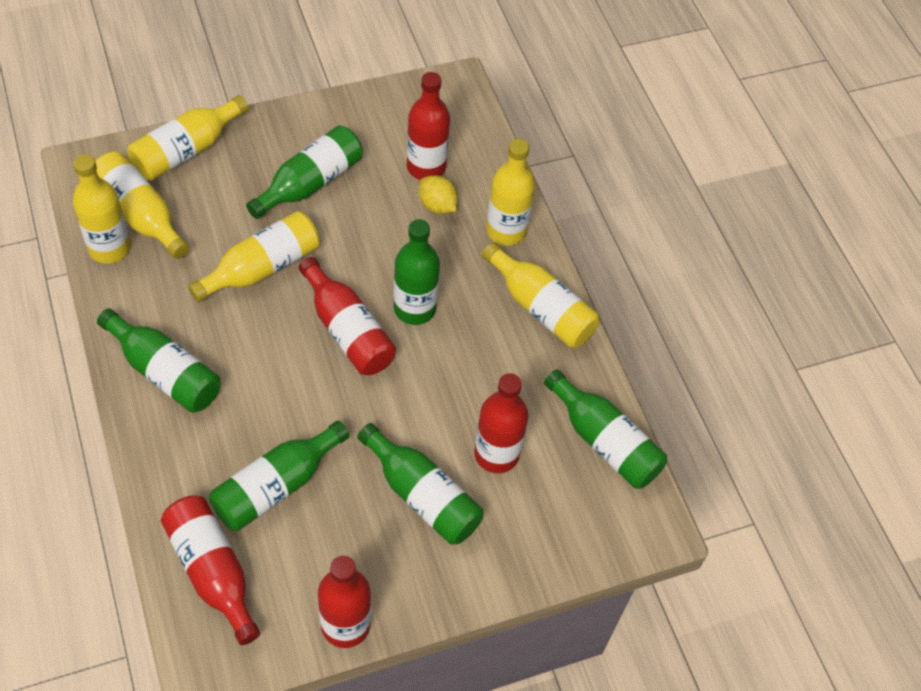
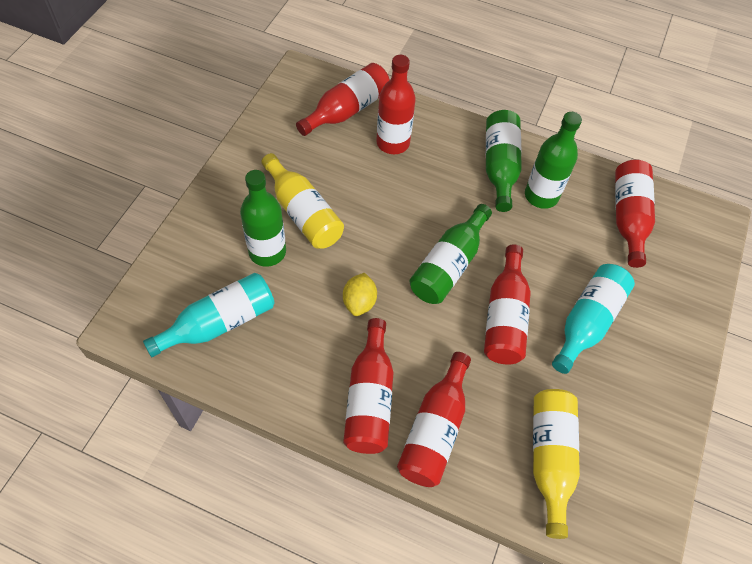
green bottle: [97,308,221,413] [209,420,349,531] [246,125,363,219] [357,423,483,545] [393,219,440,325] [544,369,667,489] = 6 -> [240,170,286,267] [409,204,492,304] [486,110,522,212] [525,112,582,209] = 4
red bottle: [161,495,260,645] [298,257,396,375] [318,556,371,648] [407,72,450,180] [474,373,528,473] = 5 -> [296,63,390,136] [343,318,394,454] [376,55,416,154] [397,352,471,487] [484,245,531,365] [615,159,655,268] = 6
turquoise bottle: none = 0 -> [143,273,274,357] [552,264,635,374] = 2
yellow bottle: [73,154,131,264] [95,152,189,259] [127,95,249,181] [188,211,320,302] [482,242,599,348] [486,139,535,246] = 6 -> [261,153,344,249] [533,389,580,539] = 2

